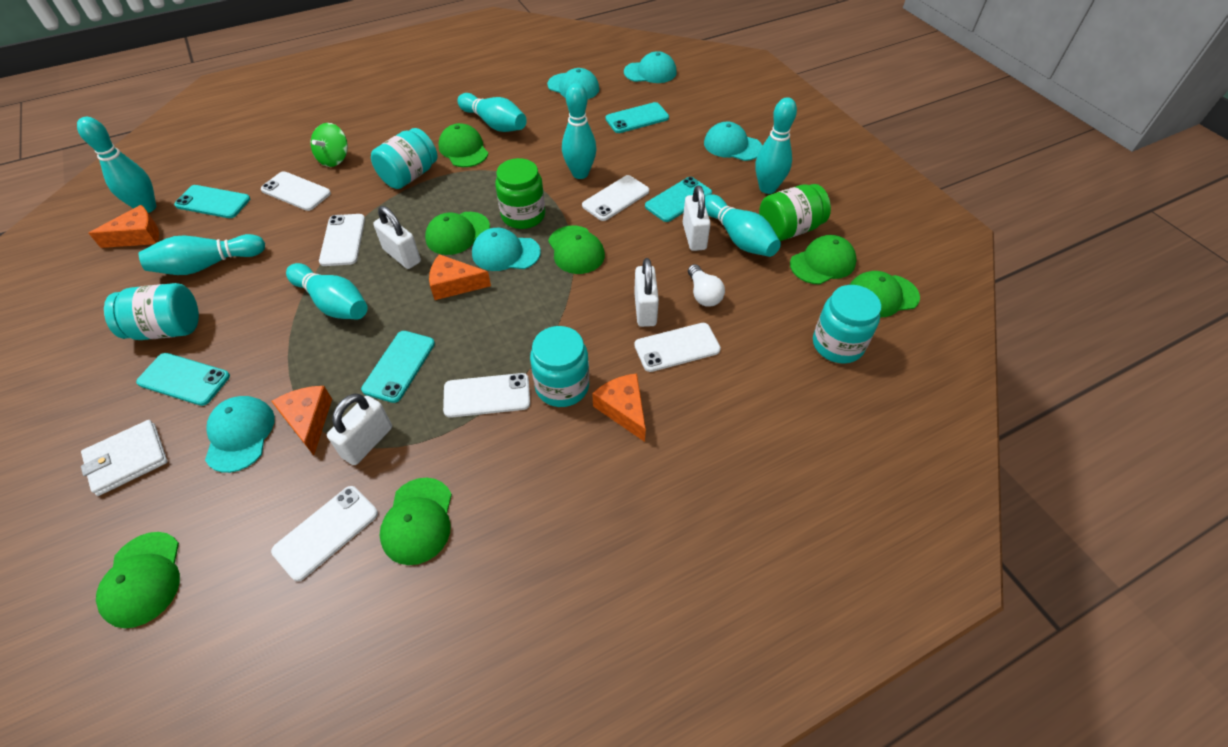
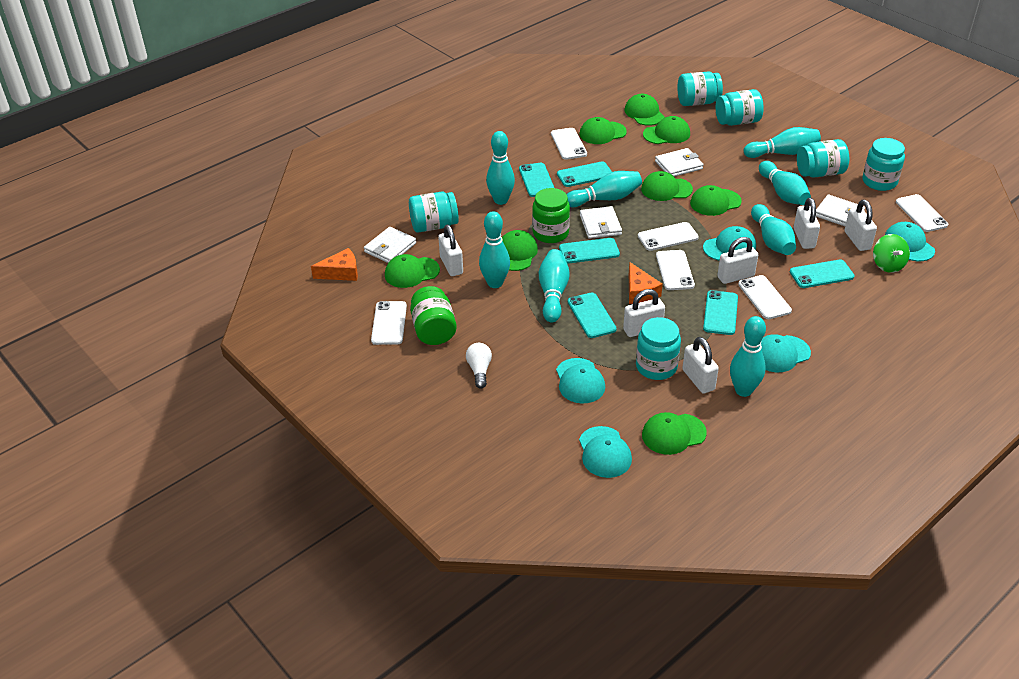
green cap: [96,532,180,628] [380,478,452,565] [425,212,490,255] [439,123,488,167] [548,226,605,274] [790,235,857,285] [850,271,920,317] = 7 -> [385,254,440,288] [502,230,538,271] [580,117,627,144] [624,94,665,126] [641,171,693,201] [642,412,707,455] [643,116,690,144] [690,185,742,216] = 8
orange cheese: [89,205,159,248] [272,386,332,455] [429,254,491,300] [592,374,646,442] = 4 -> [311,248,358,281] [629,262,663,304] = 2
turquoise bowling pin: [77,117,156,213] [139,234,265,275] [286,263,368,319] [457,93,527,132] [562,83,597,179] [705,194,781,257] [756,97,797,194] = 7 -> [479,211,510,288] [486,131,515,205] [539,249,570,323] [567,171,642,207] [730,316,766,397] [744,127,821,158] [751,204,796,255] [759,161,811,205] = 8
turquoise jar: [104,283,199,340] [371,128,437,189] [530,326,589,407] [813,285,881,364] = 4 -> [409,191,459,232] [636,317,681,380] [677,71,723,106] [716,89,764,126] [797,139,849,178] [862,138,905,191] = 6
turquoise phone: [136,353,230,406] [174,185,250,218] [361,331,435,403] [605,102,669,133] [645,177,712,222] = 5 -> [519,163,554,197] [557,161,612,187] [559,238,620,263] [568,292,617,338] [703,290,738,335] [790,259,855,288] = 6
white padlock: [327,394,392,465] [373,206,421,269] [634,258,659,327] [683,185,711,251] = 4 -> [438,225,463,276] [623,289,665,337] [682,337,719,394] [717,237,758,284] [794,198,820,249] [844,200,877,251] = 6
white wallet: [81,420,168,496] = 1 -> [364,227,416,263] [580,206,622,239] [655,148,703,177] [816,194,865,226] = 4

